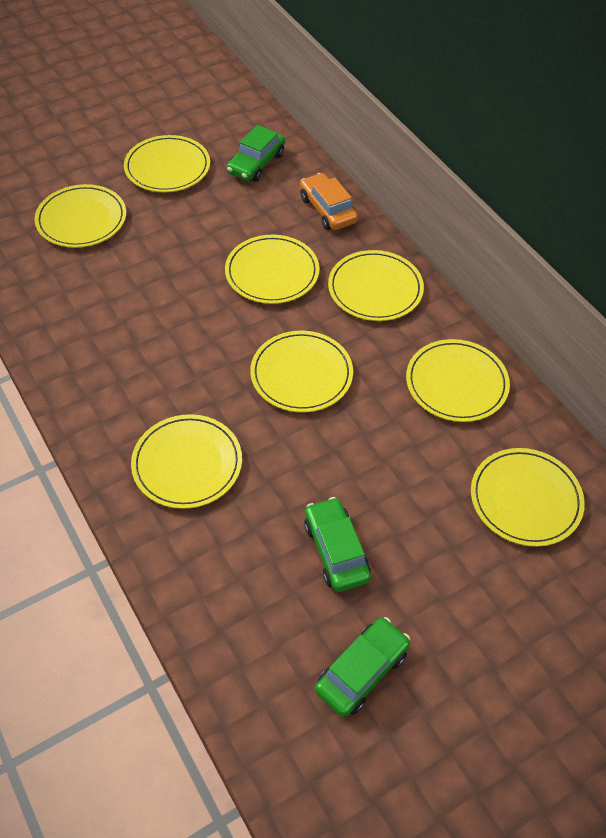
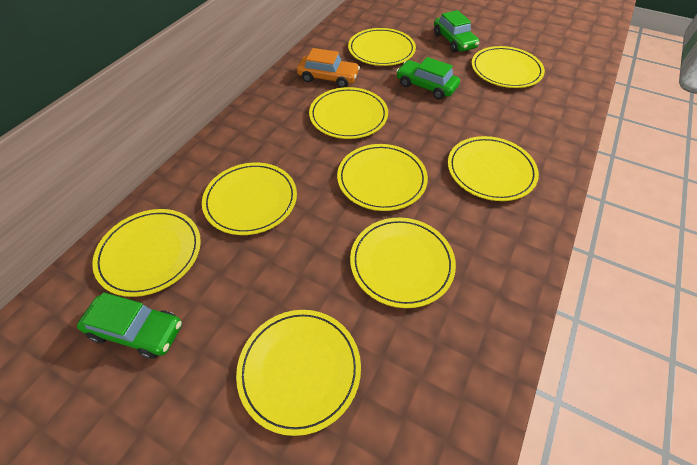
yellow plate: [34,184,126,248] [124,135,210,192] [131,414,242,509] [225,235,320,304] [250,331,353,412] [328,250,424,321] [406,339,510,422] [471,448,585,547] = 8 -> [92,209,201,297] [202,162,297,235] [236,310,361,436] [309,87,388,139] [337,144,428,211] [348,28,416,66] [350,218,456,308] [448,136,539,201] [472,46,545,88] = 9

